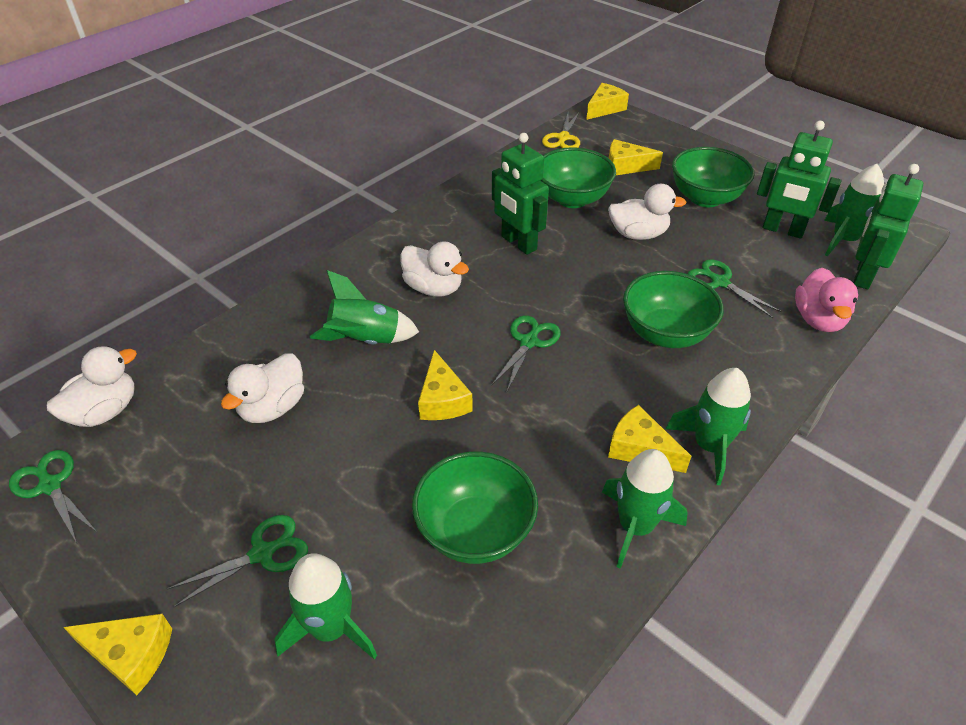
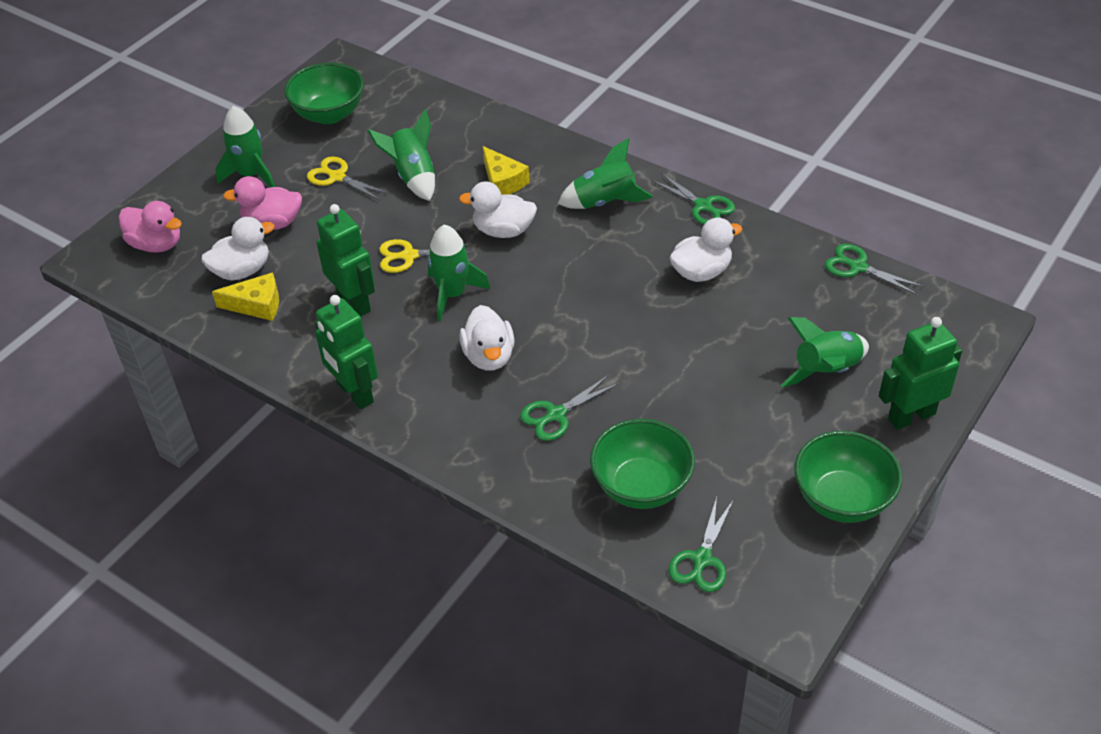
green bowl: [412,451,538,564] [541,147,616,208] [623,271,724,348] [672,147,754,207] = 4 -> [284,63,364,124] [590,419,695,509] [794,431,902,523] = 3
pink duck: [795,268,858,332] = 1 -> [119,201,182,253] [223,176,302,230] = 2
yellow cheese: [63,614,172,695] [418,350,473,420] [586,83,629,120] [608,405,691,473] [609,139,663,175] = 5 -> [212,272,279,321] [483,146,530,195] = 2
yellow scissors: [542,111,580,148] = 1 -> [307,157,389,200] [379,239,474,273] = 2

